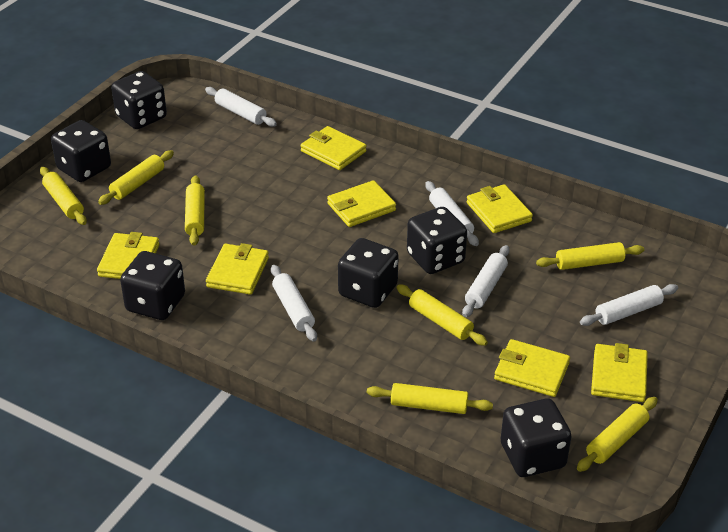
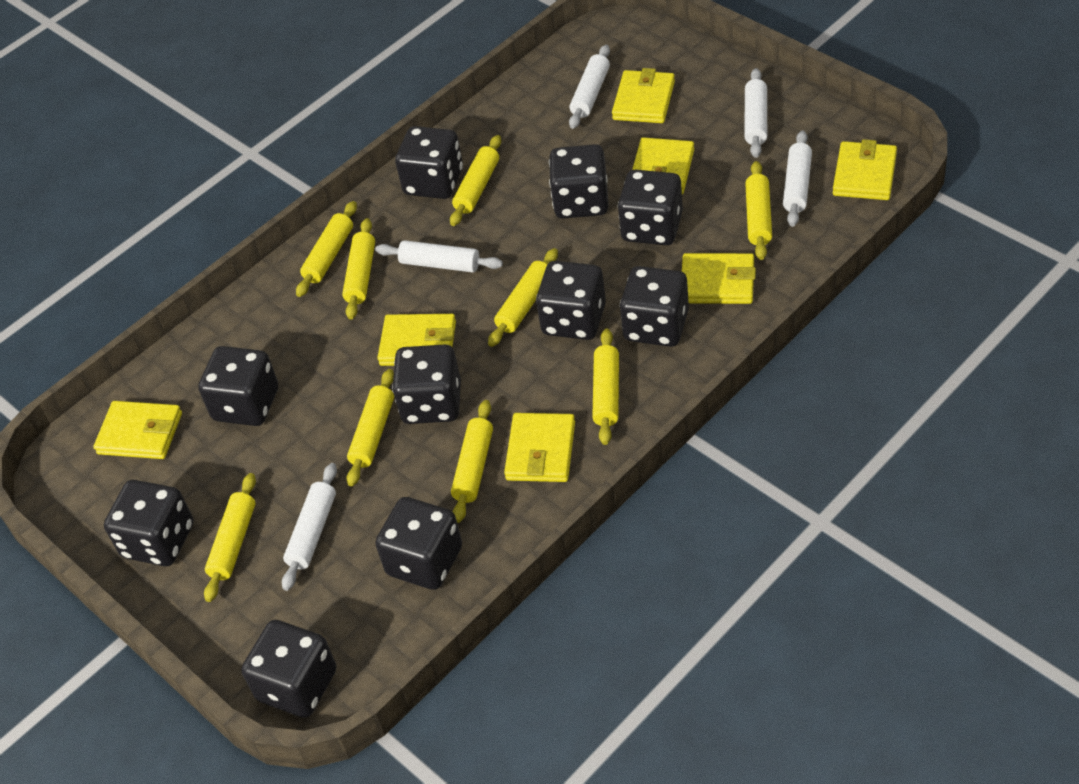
black dice: [51,120,111,182] [111,71,167,129] [120,251,185,320] [338,238,399,308] [407,207,467,274] [501,398,572,477] = 6 -> [104,480,193,566] [198,346,278,426] [242,620,336,718] [375,497,462,590] [392,344,461,424] [395,126,463,199] [536,261,606,340] [549,144,609,219] [618,169,683,245] [620,266,689,347] = 10
yellow rolling pin: [40,167,87,225] [98,150,174,205] [185,175,205,246] [367,383,493,414] [397,284,488,346] [536,242,644,270] [577,397,658,472] = 7 -> [204,473,256,602] [296,201,357,297] [342,218,375,320] [347,369,394,486] [450,135,501,226] [451,400,493,523] [488,248,558,347] [592,329,619,445] [745,161,772,260] = 9

